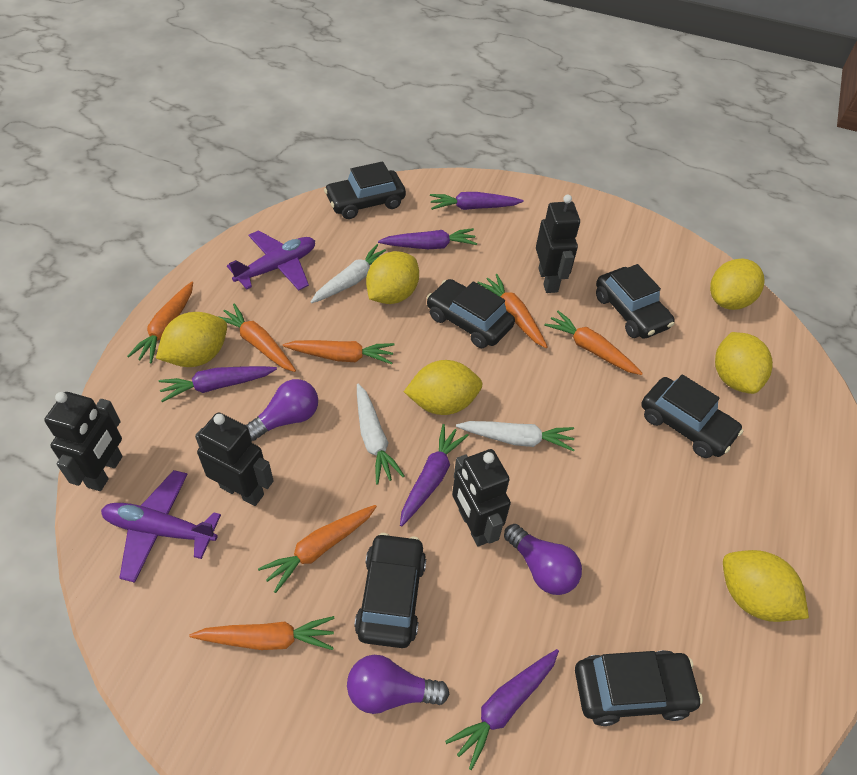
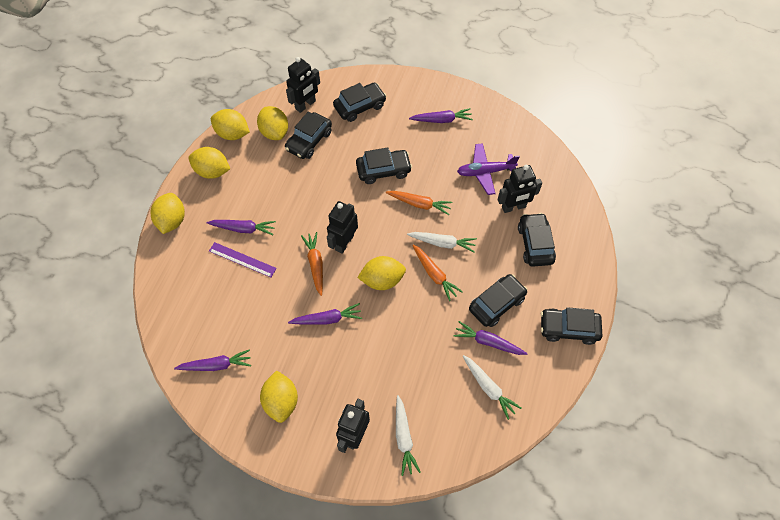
orange carrot: [127,282,193,364] [190,616,335,650] [217,304,296,372] [258,505,377,593] [283,340,394,364] [477,274,548,348] [544,311,643,375] = 7 -> [301,232,323,296] [386,191,453,215] [412,245,463,301] = 3
purple light bulb: [246,379,318,441] [347,655,449,714] [504,524,582,595] = 3 -> none = 0
purple plane: [101,470,221,583] [227,230,315,290] = 2 -> [457,143,520,195] = 1
purple ruler: none = 0 -> [209,242,277,277] = 1

